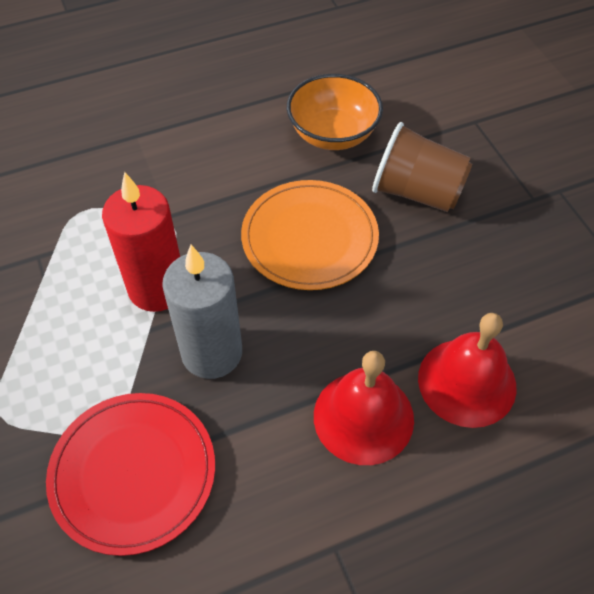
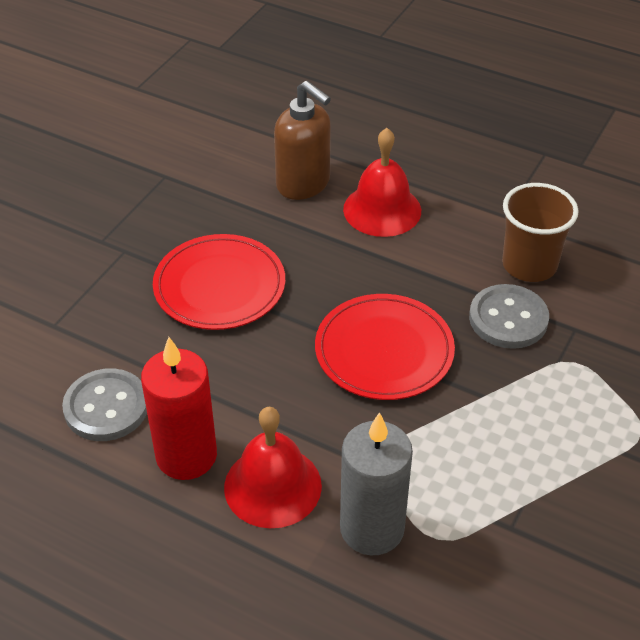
brown soap dispenser: none = 0 -> [274,81,331,200] = 1
grey button: none = 0 -> [62,368,147,441] [469,284,549,349] = 2
orange bowl: [287,74,383,150] = 1 -> none = 0
orange plate: [241,180,379,290] = 1 -> none = 0
red plate: [46,393,215,556] = 1 -> [153,234,285,330] [315,294,455,400] = 2

